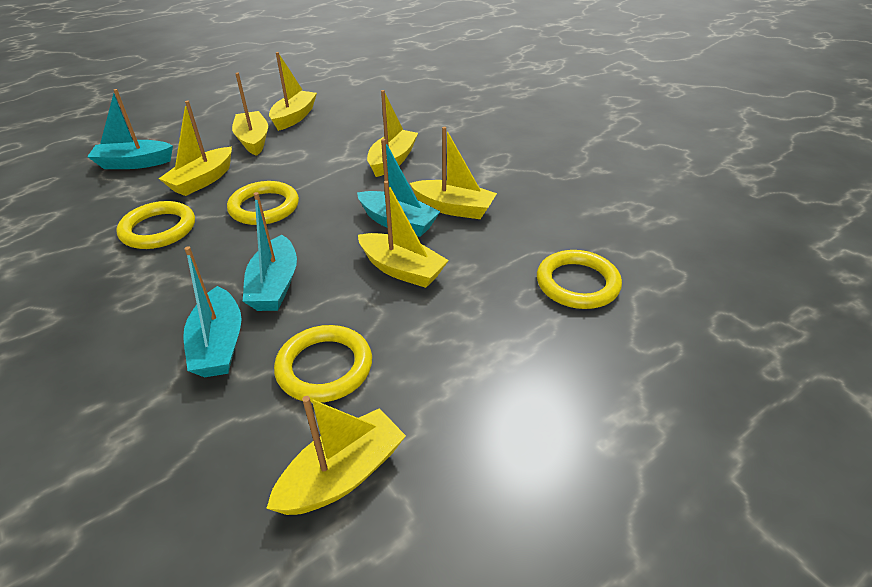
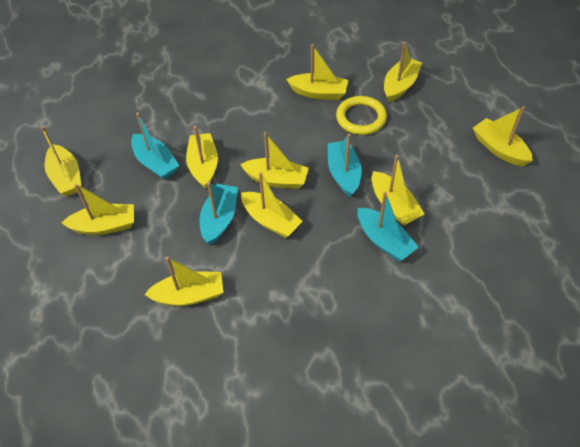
yellow boat: [159,101,232,196] [232,73,268,156] [266,396,406,515] [269,52,317,131] [358,181,449,288] [367,90,418,177] [410,127,497,219] = 7 -> [41,126,81,196] [62,184,134,235] [144,257,224,306] [186,126,218,189] [240,132,309,189] [241,172,303,238] [286,44,348,100] [371,155,424,226] [384,42,422,102] [473,106,533,166] = 10
yellow ring: [116,201,195,249] [227,181,299,225] [274,325,372,403] [537,250,622,309] = 4 -> [336,96,387,135] = 1

